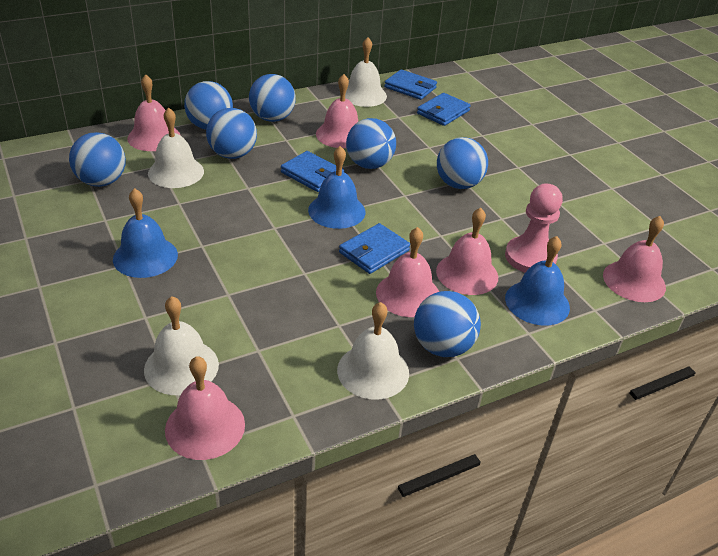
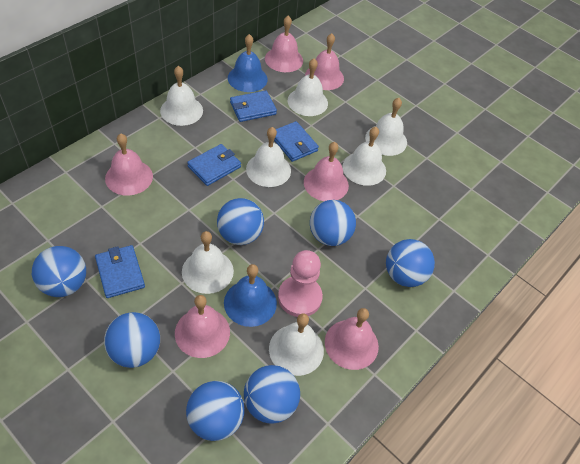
blue bell: [113,188,178,278] [308,146,365,229] [505,236,570,326] = 3 -> [224,264,277,327] [228,34,268,92] = 2
white bell: [144,296,219,395] [148,108,204,188] [337,302,409,400] [345,37,387,107] = 4 -> [160,66,203,126] [182,231,234,294] [246,127,291,187] [269,313,324,376] [288,58,328,116] [342,127,386,186] [365,98,407,156] = 7

